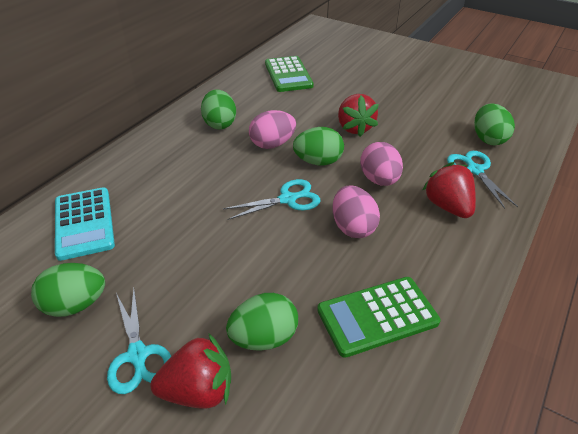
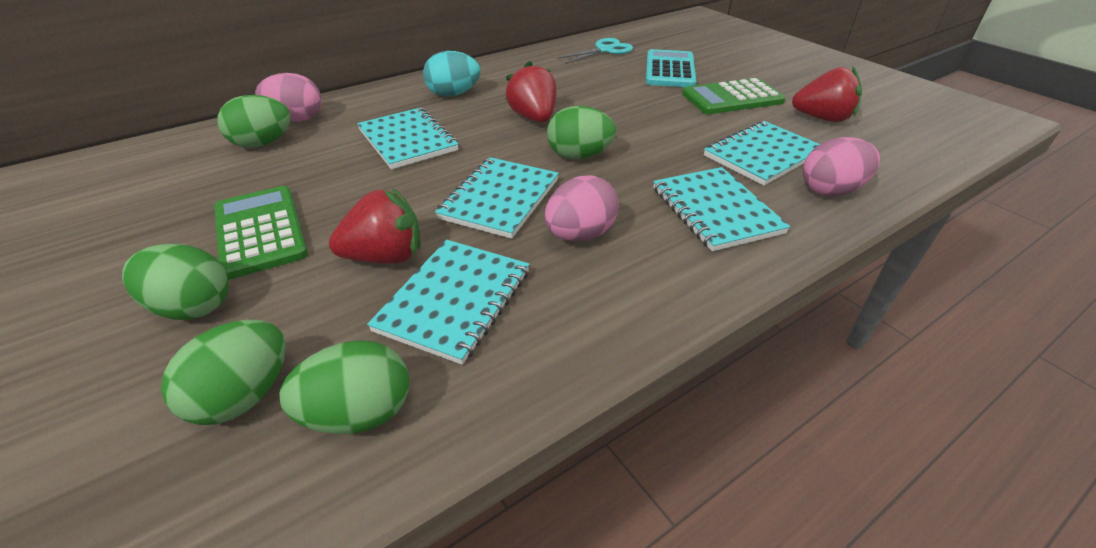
turquoise egg: none = 0 -> [423,51,480,97] = 1
turquoise notebook: none = 0 -> [357,108,459,169] [367,240,530,365] [435,157,559,239] [653,167,790,251] [704,121,820,185] = 5
turquoise scissors: [107,289,172,394] [223,179,320,220] [447,151,518,209] = 3 -> [557,38,633,64] = 1

